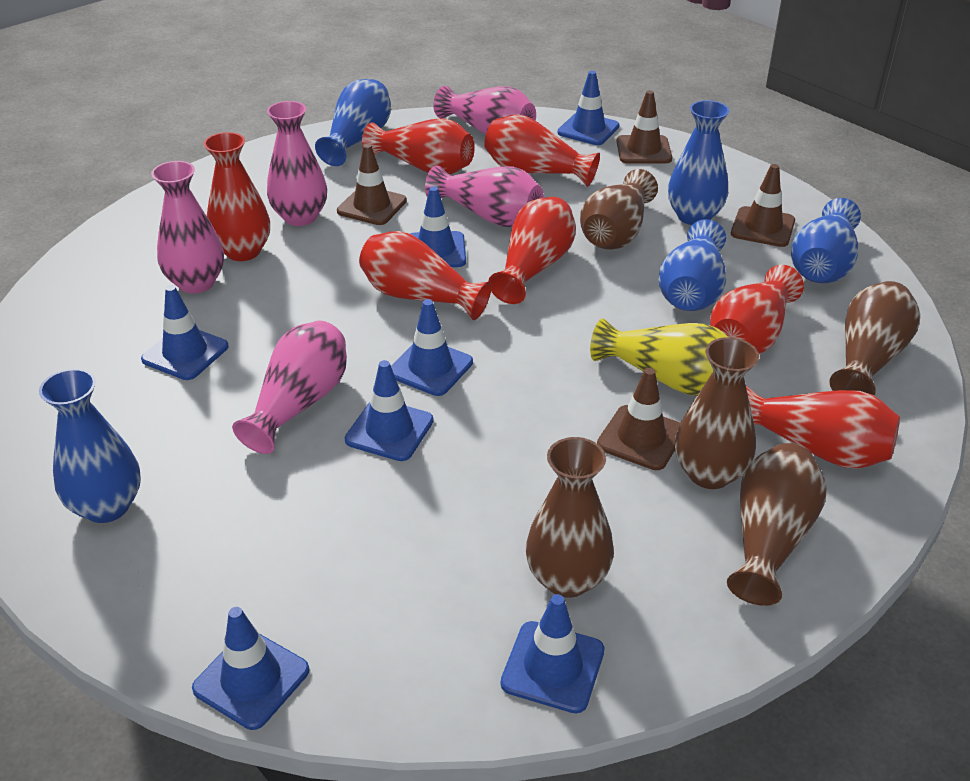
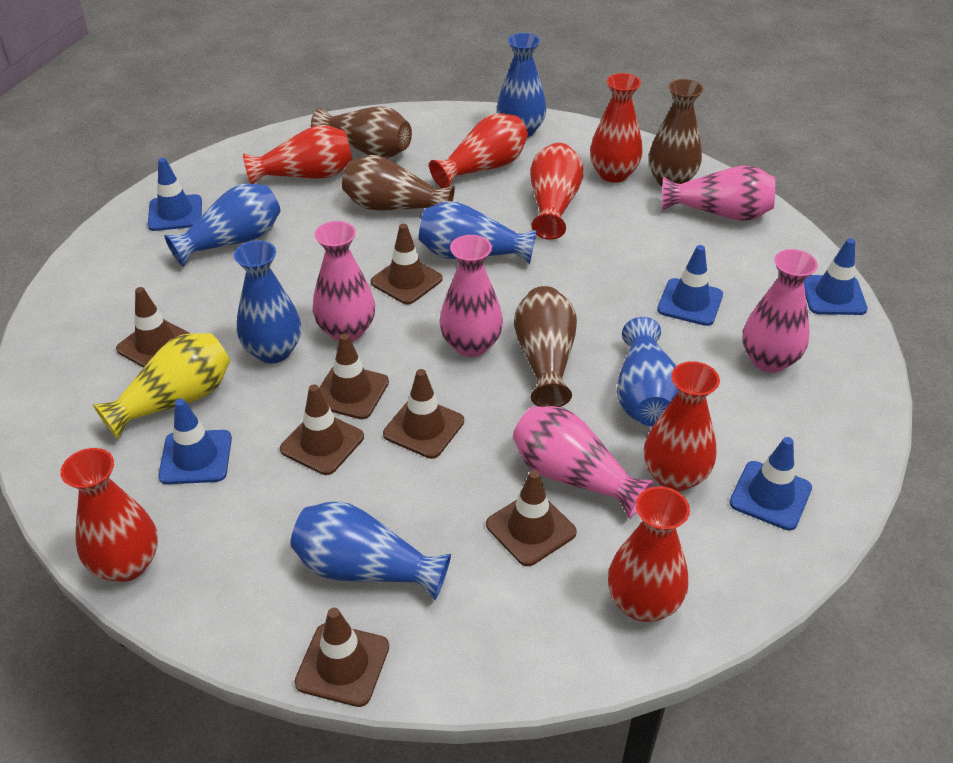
blue traffic cone: [141,285,229,380] [192,607,309,730] [344,360,434,461] [391,299,473,396] [410,186,466,267] [501,594,605,713] [557,71,620,145] = 7 -> [148,158,202,231] [158,399,232,484] [657,245,723,326] [729,437,812,531] [804,238,868,315] = 5
blue vase: [39,368,141,523] [315,79,391,166] [659,219,726,311] [668,100,729,225] [791,198,861,283] = 5 -> [164,183,280,267] [234,240,301,363] [290,501,451,600] [419,201,537,264] [497,33,546,137] [617,317,678,426] = 6
brown traffic cone: [337,144,407,225] [597,368,680,470] [616,90,672,164] [731,164,795,247] = 4 -> [116,287,190,368] [280,384,364,475] [294,608,389,707] [319,333,389,419] [371,224,443,304] [383,369,464,459] [486,470,577,566] = 7
brown vase: [526,437,614,598] [580,169,658,250] [675,337,759,489] [727,443,827,606] [829,281,920,396] = 5 -> [311,106,412,158] [342,155,455,211] [514,286,577,407] [649,79,704,187] = 4

